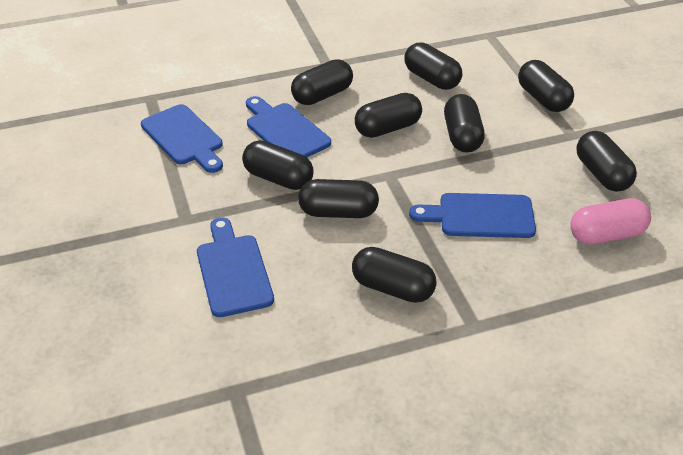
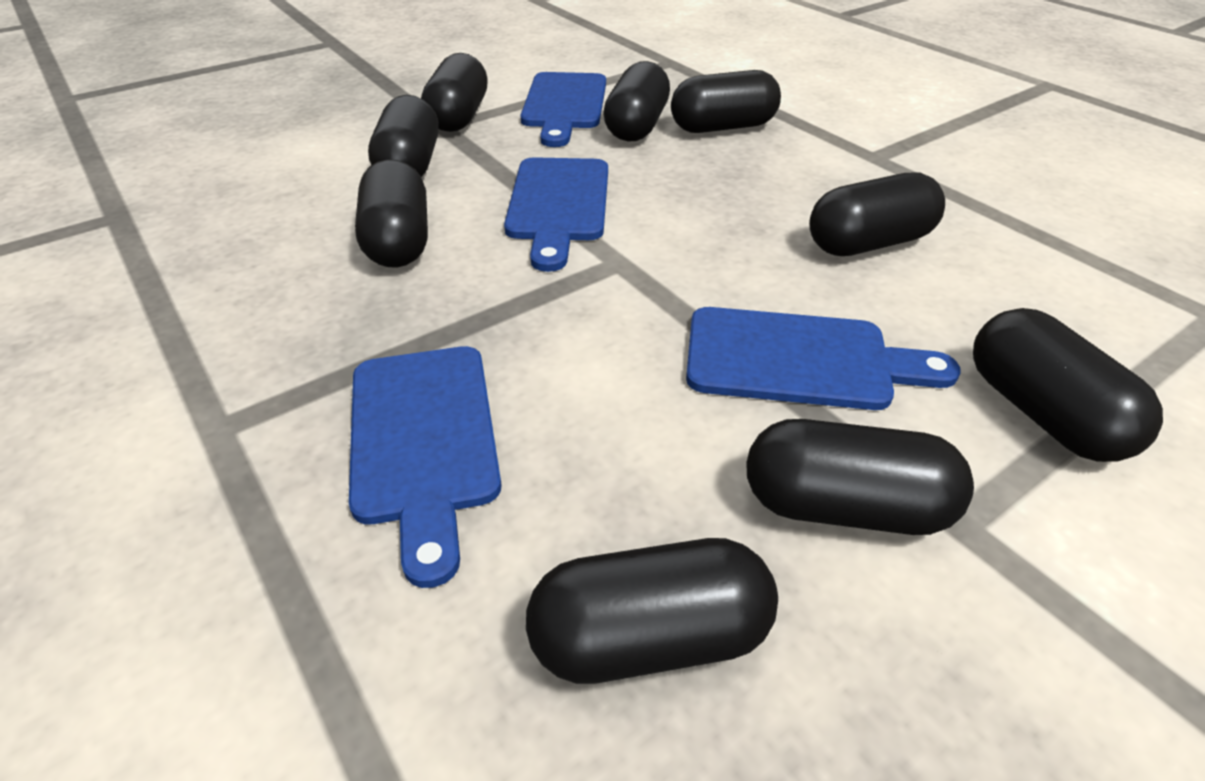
pink capsule: [571,198,651,245] = 1 -> none = 0

